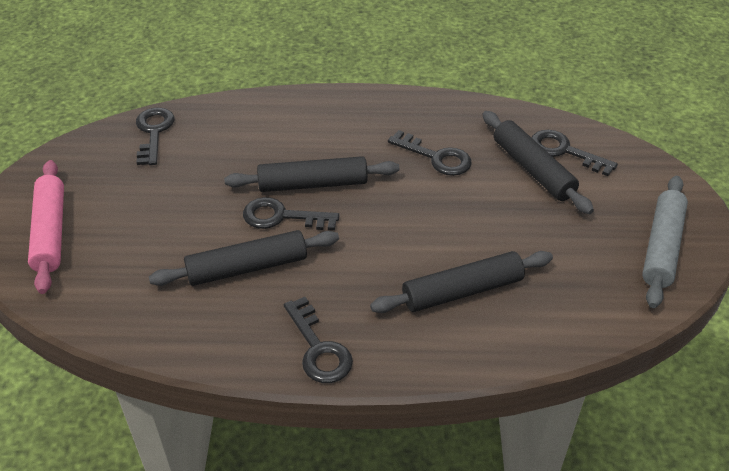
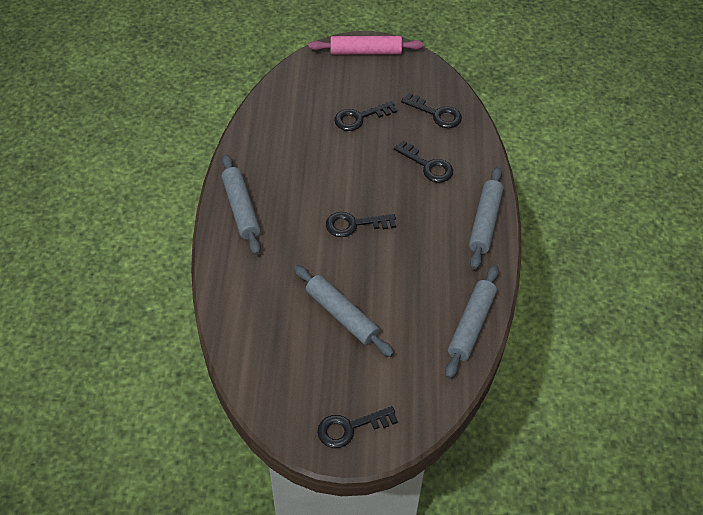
black rolling pin: [149,230,339,286] [224,156,399,192] [370,251,553,313] [483,111,594,214] = 4 -> none = 0
grey rolling pin: [642,176,688,308] = 1 -> [222,154,261,255] [294,265,394,357] [445,265,499,379] [469,167,504,270] = 4

